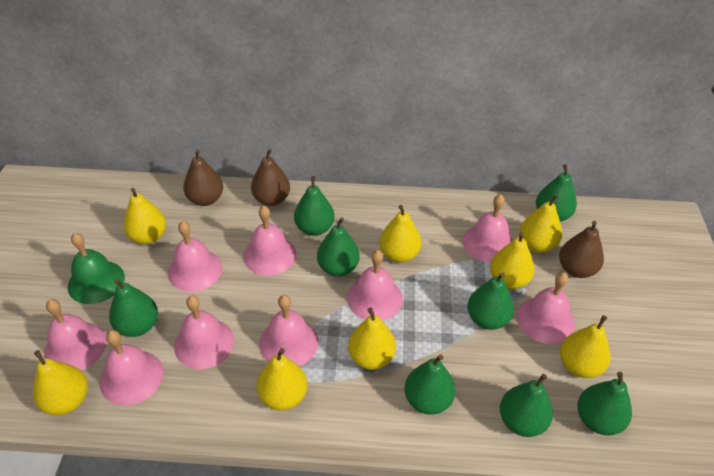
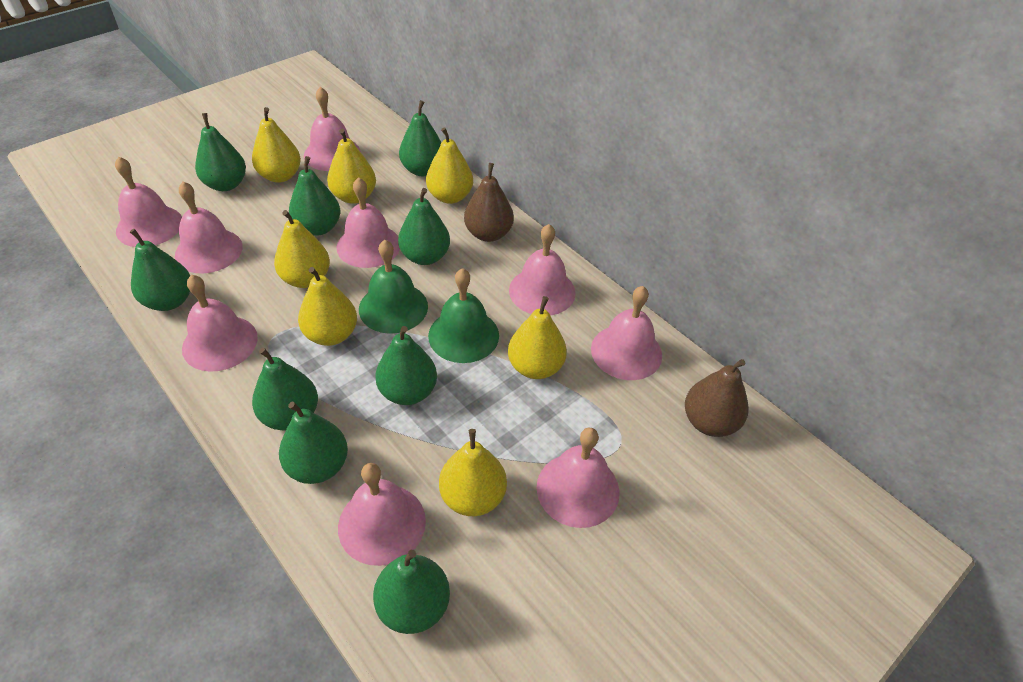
brown pear: [183,149,223,206] [251,149,290,206] [559,221,604,278] = 3 -> [464,163,514,242] [685,359,749,437] = 2
green bell: [68,233,125,304] = 1 -> [359,240,428,334] [428,268,499,363] = 2
green pear: [109,279,158,337] [294,176,335,236] [317,217,360,276] [404,355,455,415] [467,272,514,330] [500,374,553,437] [536,164,577,222] [578,372,632,436] = 8 -> [130,229,190,311] [195,113,246,191] [252,348,318,431] [279,402,348,484] [289,156,340,236] [373,550,450,634] [375,326,437,405] [398,188,450,265] [399,100,442,176] = 9
yellow pear: [33,350,88,415] [123,188,166,244] [257,348,308,410] [348,308,396,370] [379,205,421,263] [490,232,535,289] [520,194,562,253] [560,315,611,378] = 8 -> [252,107,301,183] [274,210,330,288] [298,267,357,346] [327,129,376,204] [426,127,473,204] [439,429,507,516] [508,296,567,379] = 7

